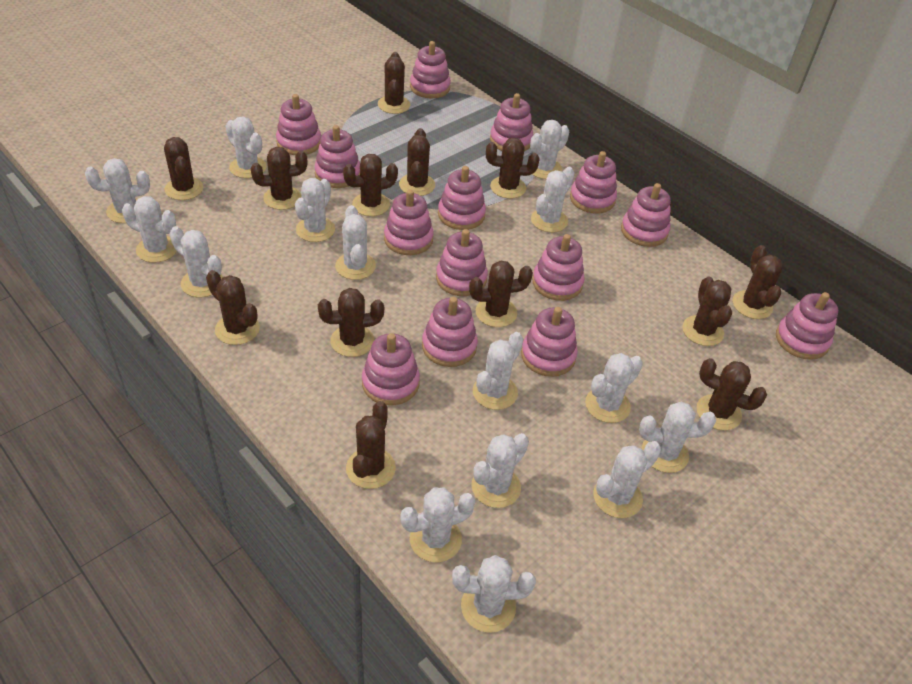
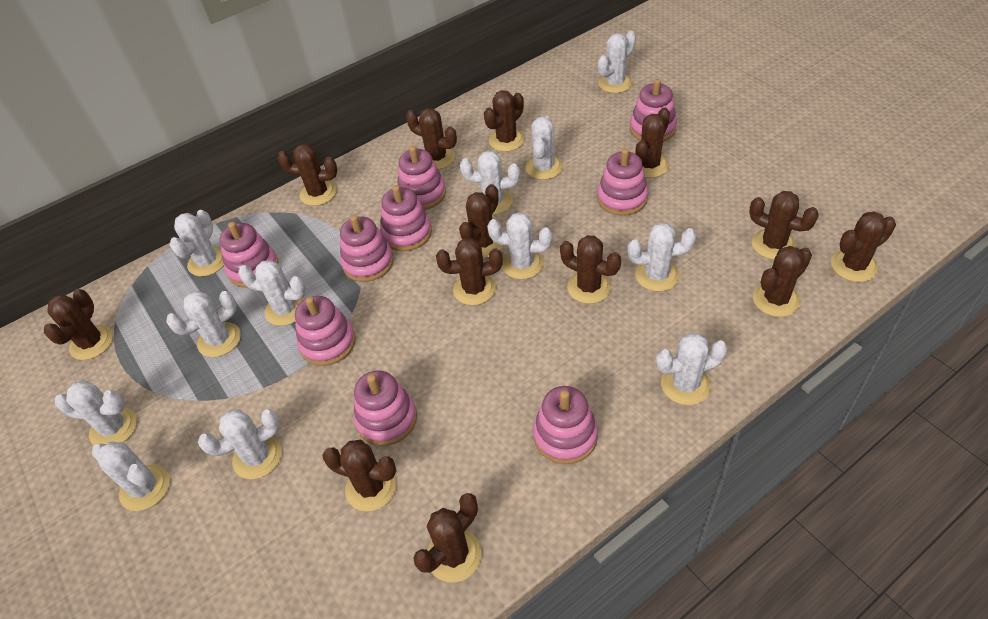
pink stacking toy: [276,94,321,155] [314,125,360,188] [362,333,420,405] [384,190,434,255] [410,41,451,98] [422,297,478,367] [436,229,488,296] [438,166,486,230] [490,93,534,151] [521,307,578,377] [532,234,585,301] [570,151,617,214] [621,183,671,247] [776,292,838,360] = 14 -> [219,222,279,288] [295,296,356,366] [340,215,394,282] [354,370,417,446] [380,185,432,251] [397,146,446,210] [533,386,598,464] [597,148,648,216] [630,79,677,142] = 9
white cactus: [85,158,150,223] [122,196,177,263] [170,226,223,297] [226,116,266,178] [295,178,335,242] [335,205,376,280] [400,487,475,562] [452,555,536,633] [471,433,529,508] [473,332,523,410] [530,120,570,179] [531,167,574,233] [585,353,643,423] [593,441,661,518] [639,402,716,473] = 15 -> [55,380,137,445] [92,442,170,511] [166,291,241,357] [170,210,224,276] [198,409,282,479] [238,260,306,326] [460,151,520,215] [487,212,552,279] [526,116,563,180] [598,30,636,93] [627,222,696,292] [656,333,728,405] = 12

